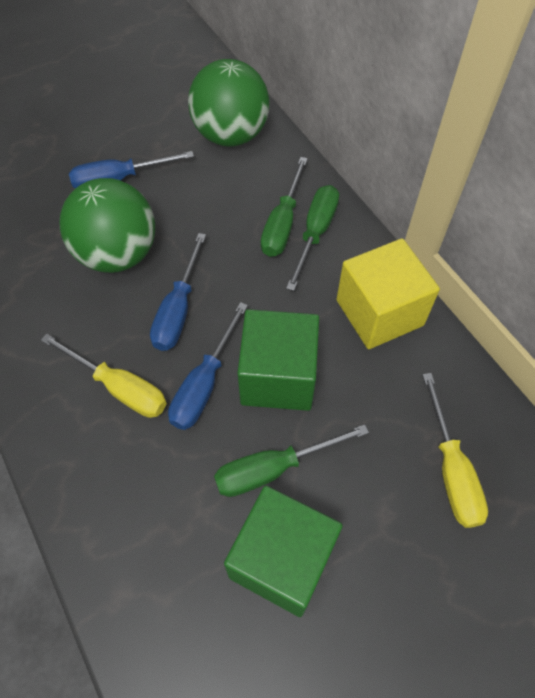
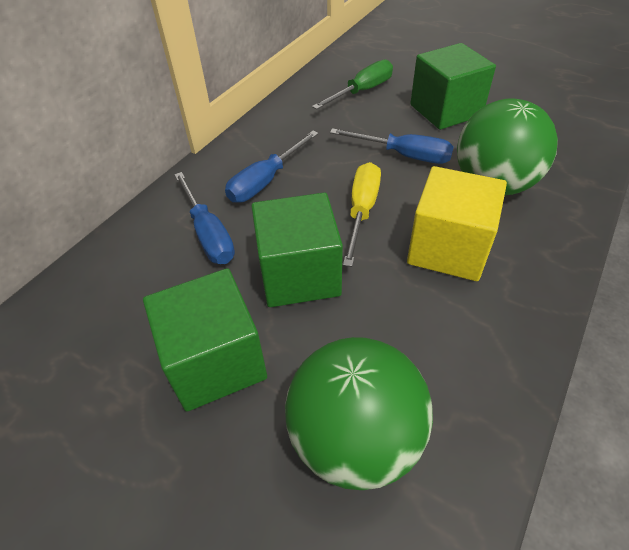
green cube: [224,486,343,617] [238,309,319,411] = 2 -> [143,268,267,412] [251,192,343,307] [410,43,496,130] = 3
green screwdriver: [214,424,369,497] [261,157,308,257] [286,185,339,291] = 3 -> [312,59,393,110] = 1
yellow screwdriver: [41,334,167,418] [423,373,488,528] = 2 -> [343,162,381,267] = 1

